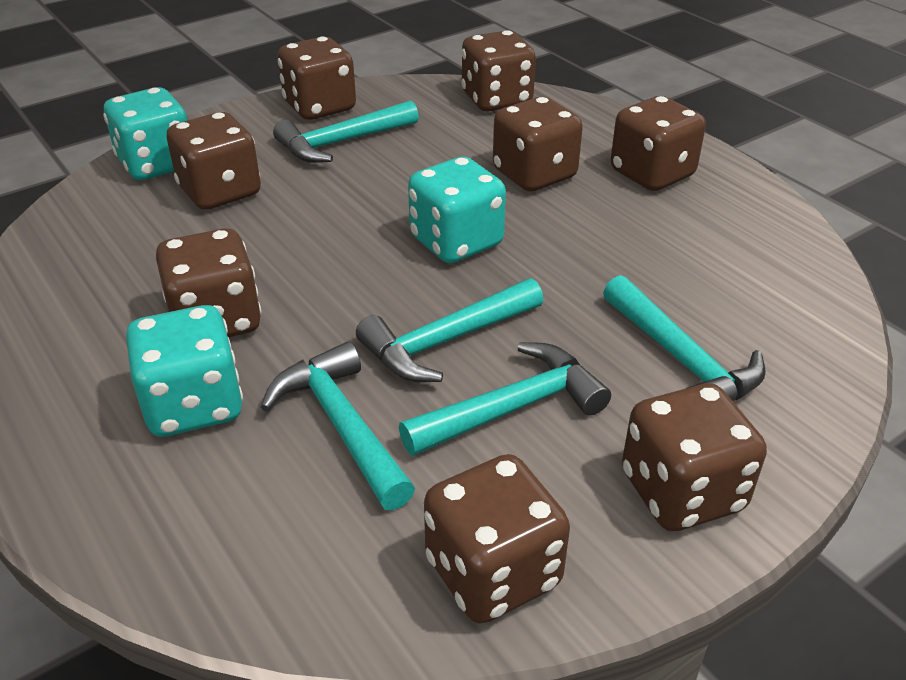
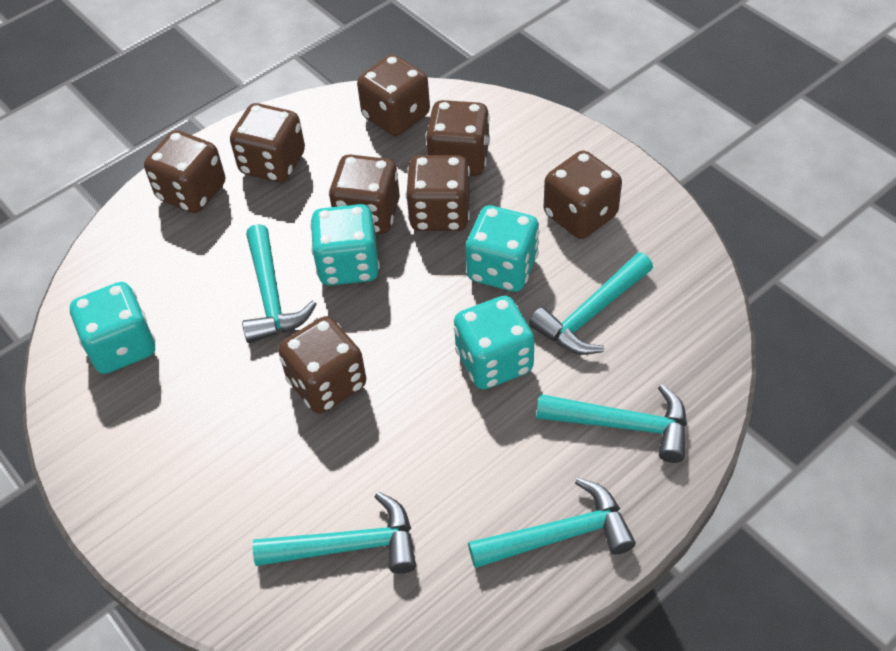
turquoise dice: [103,87,188,180] [126,305,243,437] [408,157,506,263] = 3 -> [70,282,155,374] [310,204,380,286] [454,296,535,389] [466,206,539,292] = 4

